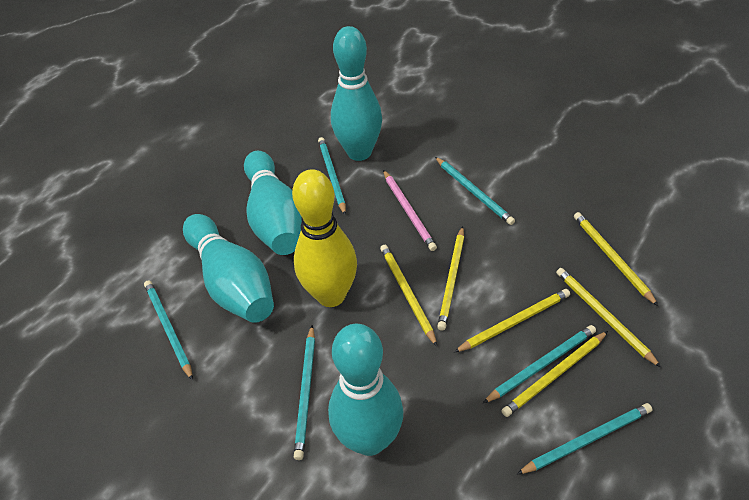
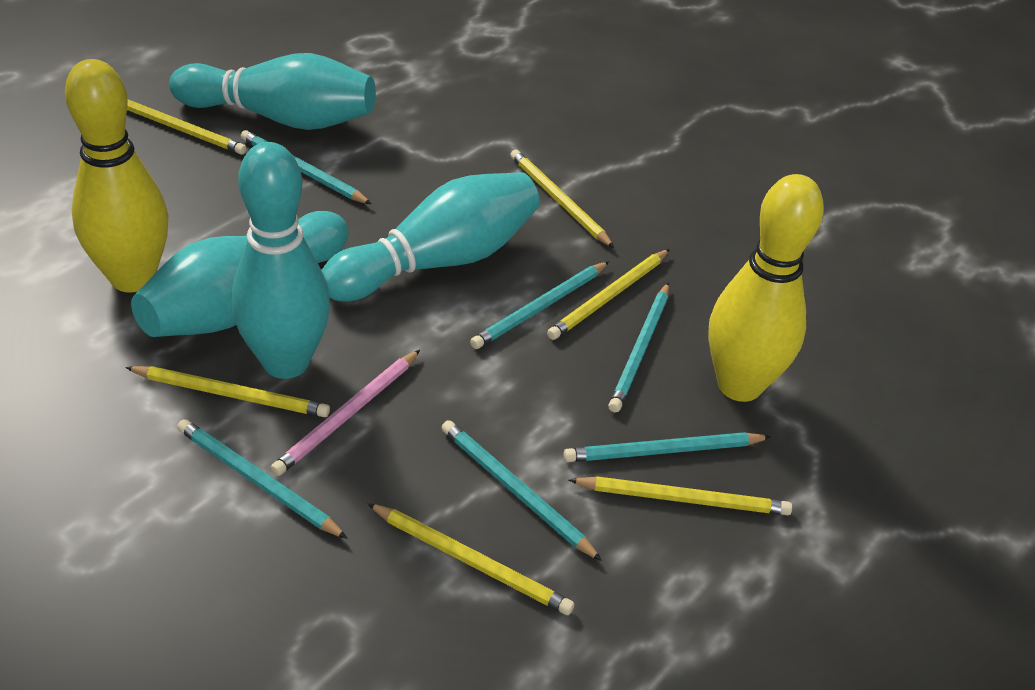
yellow bowling pin: [292,169,357,307] = 1 -> [65,59,168,293] [708,174,824,402] = 2

